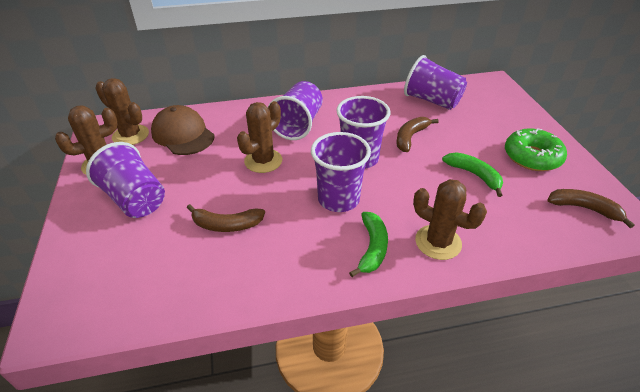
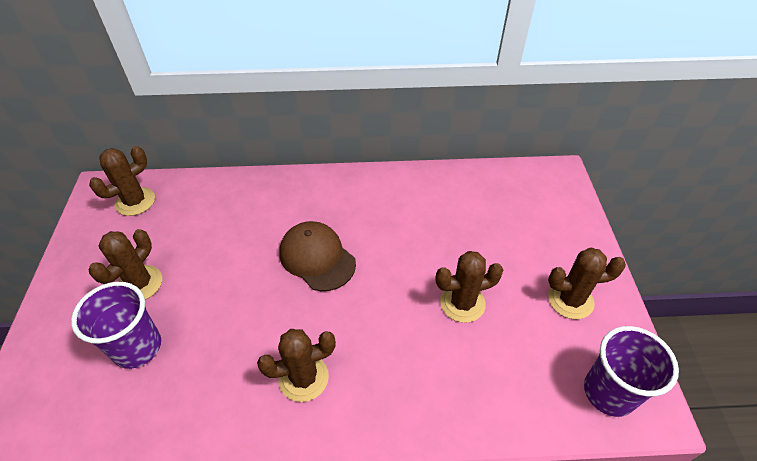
brown banana: [187,204,265,232] [396,117,439,152] [547,189,635,228] = 3 -> none = 0
brown cactus: [55,106,118,175] [95,78,149,145] [237,101,282,173] [413,179,487,260] = 4 -> [89,146,155,216] [89,229,162,300] [257,329,336,402] [435,251,503,323] [548,248,626,319] = 5
green banana: [349,212,388,277] [442,152,503,197] = 2 -> none = 0
green donut: [505,128,567,171] = 1 -> none = 0
purple cup: [86,142,165,218] [268,81,323,140] [311,132,371,212] [336,96,391,169] [404,55,467,110] = 5 -> [71,282,161,369] [584,326,679,417] = 2

